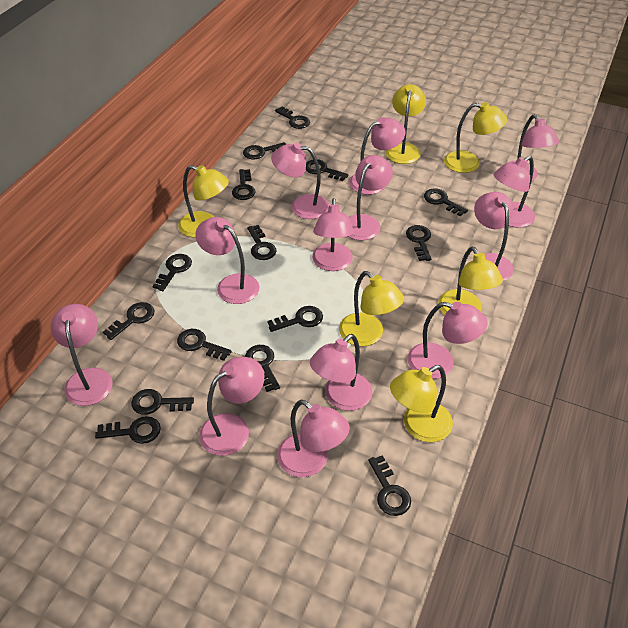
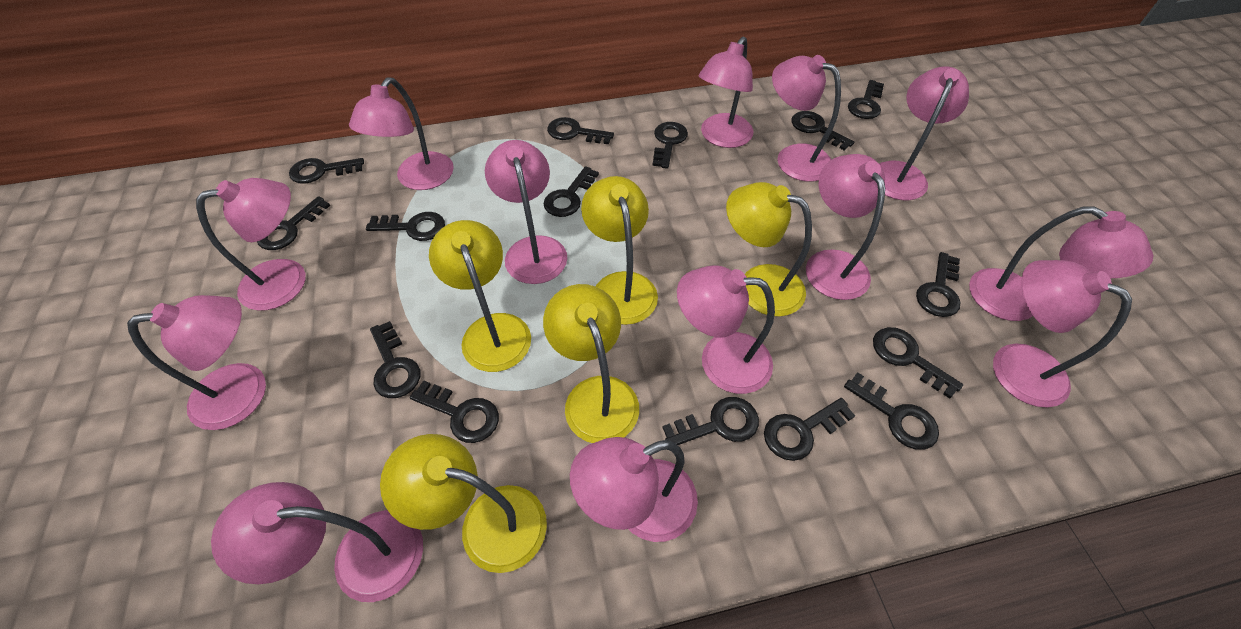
yellow lamp: [178,165,229,238] [339,271,404,346] [386,84,426,164] [390,365,453,442] [438,246,503,315] [444,102,507,173] = 6 -> [380,434,547,573] [429,220,531,372] [543,284,639,443] [581,176,658,325] [726,182,812,317] = 5

